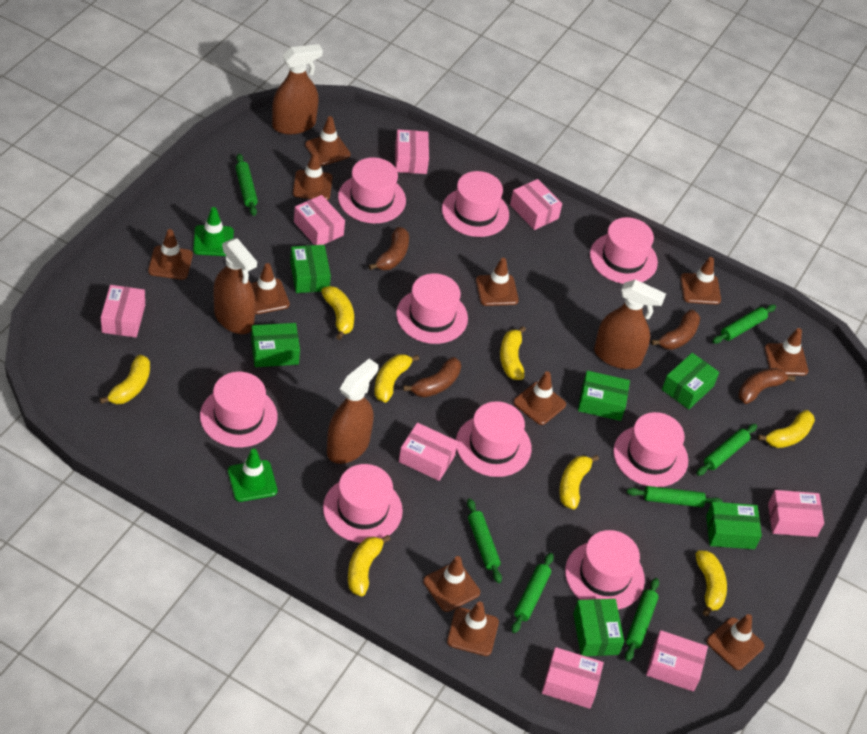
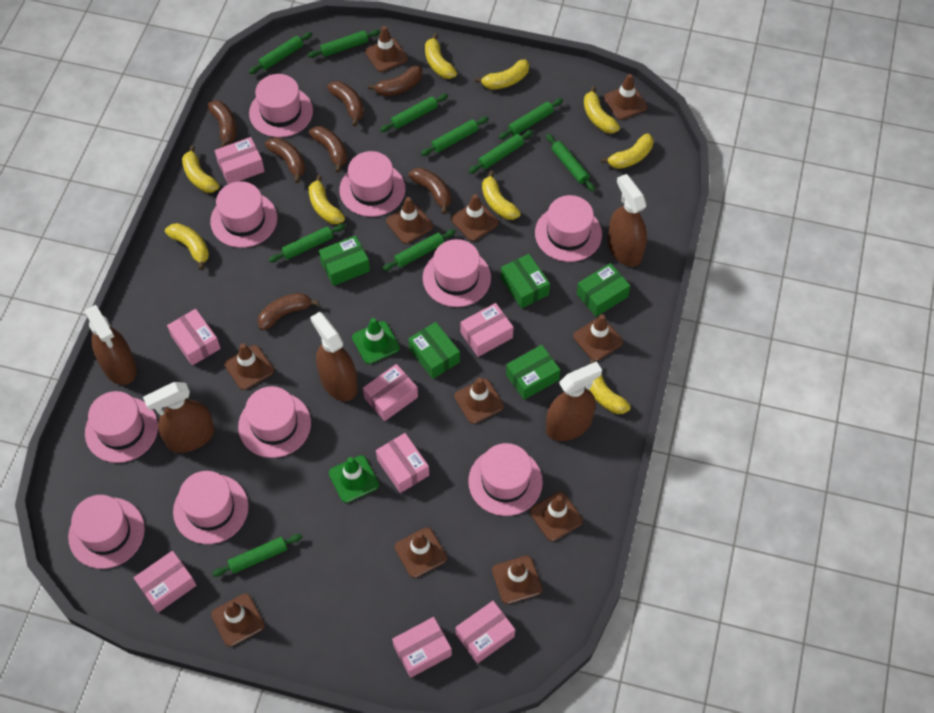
brown banana: [369,227,409,270] [403,357,461,397] [651,309,700,350] [738,368,795,404] = 4 -> [208,100,237,148] [258,293,319,330] [265,137,305,183] [309,126,347,173] [327,81,364,126] [368,65,422,96] [409,168,451,214] = 7
brown spray bottle: [214,238,257,334] [272,44,323,135] [327,359,378,464] [594,279,666,369] = 4 -> [85,305,137,385] [143,382,215,453] [310,312,358,401] [546,361,602,441] [608,174,647,267] = 5
green box: [251,323,300,367] [290,245,331,293] [573,599,624,656] [578,371,630,421] [662,353,719,409] [706,502,762,549] = 6 -> [319,236,370,286] [408,322,460,379] [501,254,550,309] [506,345,560,400] [577,263,630,317] = 5
green rolling pin: [235,153,258,216] [467,499,502,583] [511,553,554,633] [625,578,659,662] [627,486,723,507] [696,424,757,476] [712,304,776,344] = 7 -> [212,534,302,577] [249,32,312,74] [269,224,345,262] [308,29,380,58] [380,93,448,132] [382,229,456,271] [421,116,489,156] [469,130,533,173] [499,98,563,139] [546,134,595,192] = 10
pink hat: [200,372,278,447] [323,464,403,543] [338,157,406,223] [396,273,468,344] [442,171,509,237] [456,401,532,477] [565,530,645,610] [590,217,658,284] [613,412,688,487] = 9 -> [68,495,145,569] [85,391,158,463] [173,471,248,544] [210,181,277,248] [238,386,311,458] [249,74,313,138] [339,151,405,217] [423,239,491,307] [468,443,543,516] [535,195,602,262] = 10
yellow banana: [100,355,150,404] [321,286,354,340] [348,535,390,596] [374,354,419,403] [500,326,526,380] [559,455,599,509] [696,550,727,616] [758,410,815,448] = 8 -> [165,223,209,270] [182,146,219,193] [309,175,345,224] [425,33,457,79] [475,59,529,90] [482,171,521,220] [584,86,620,133] [588,359,631,414] [601,134,653,169] = 9

